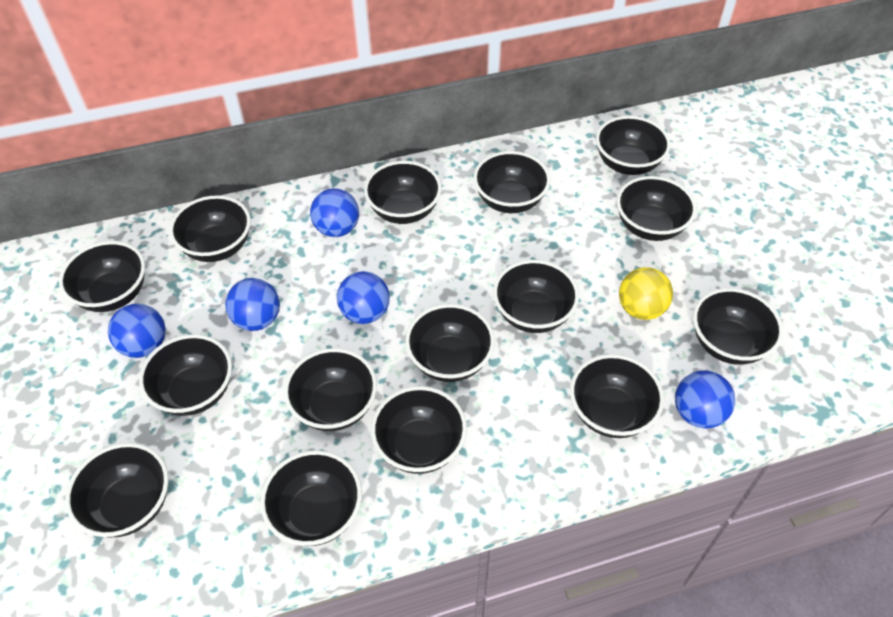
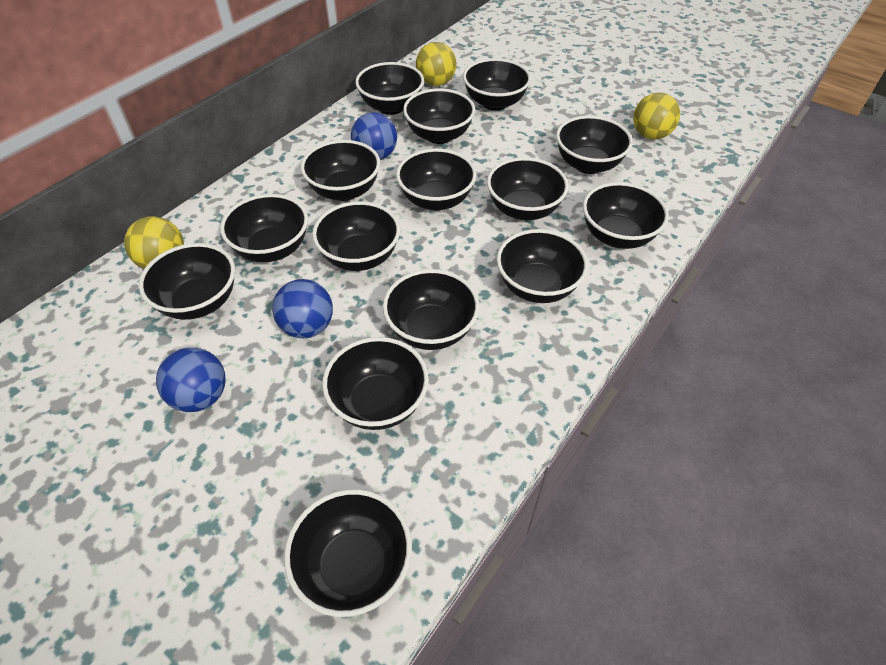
blue ball: [108,304,166,358] [225,278,280,331] [310,188,359,237] [337,271,390,324] [675,371,735,429] = 5 -> [156,347,226,412] [272,279,333,338] [351,112,397,160] = 3
yellow ball: [619,267,673,320] = 1 -> [124,217,184,269] [416,42,456,86] [633,93,680,140] = 3

